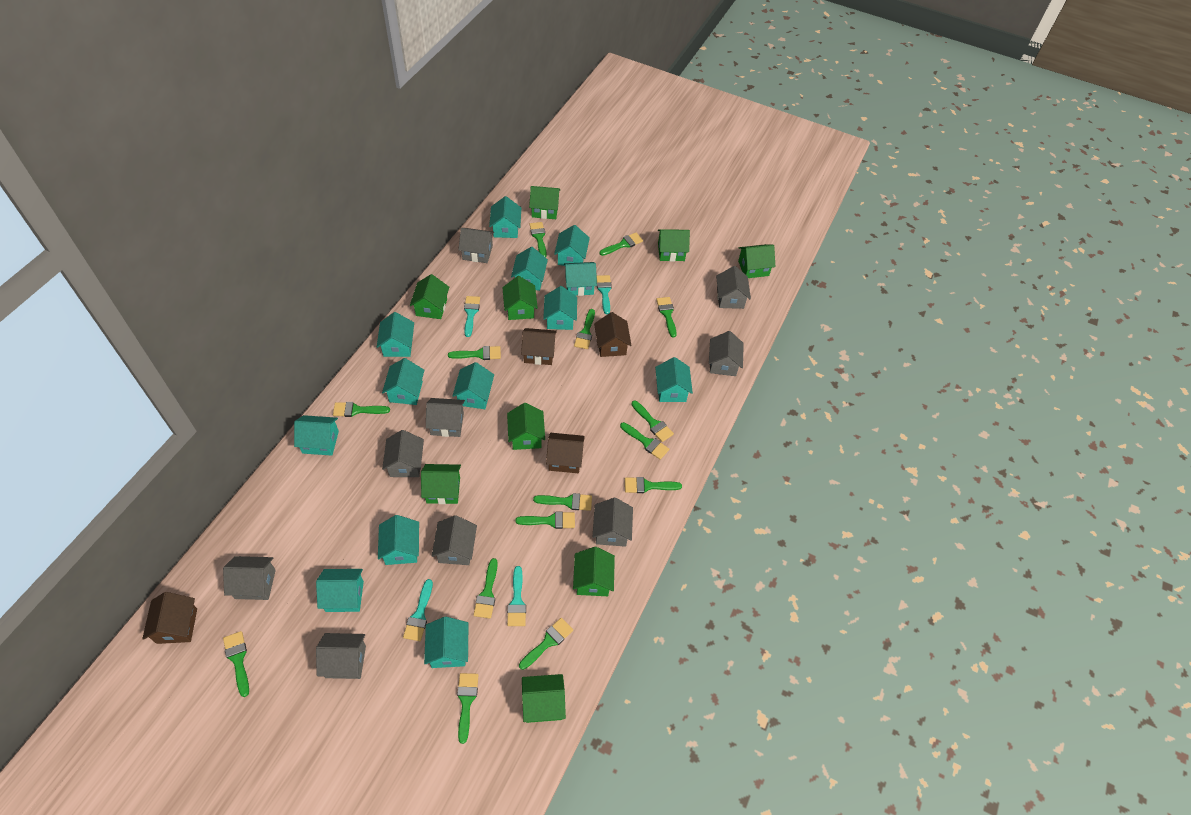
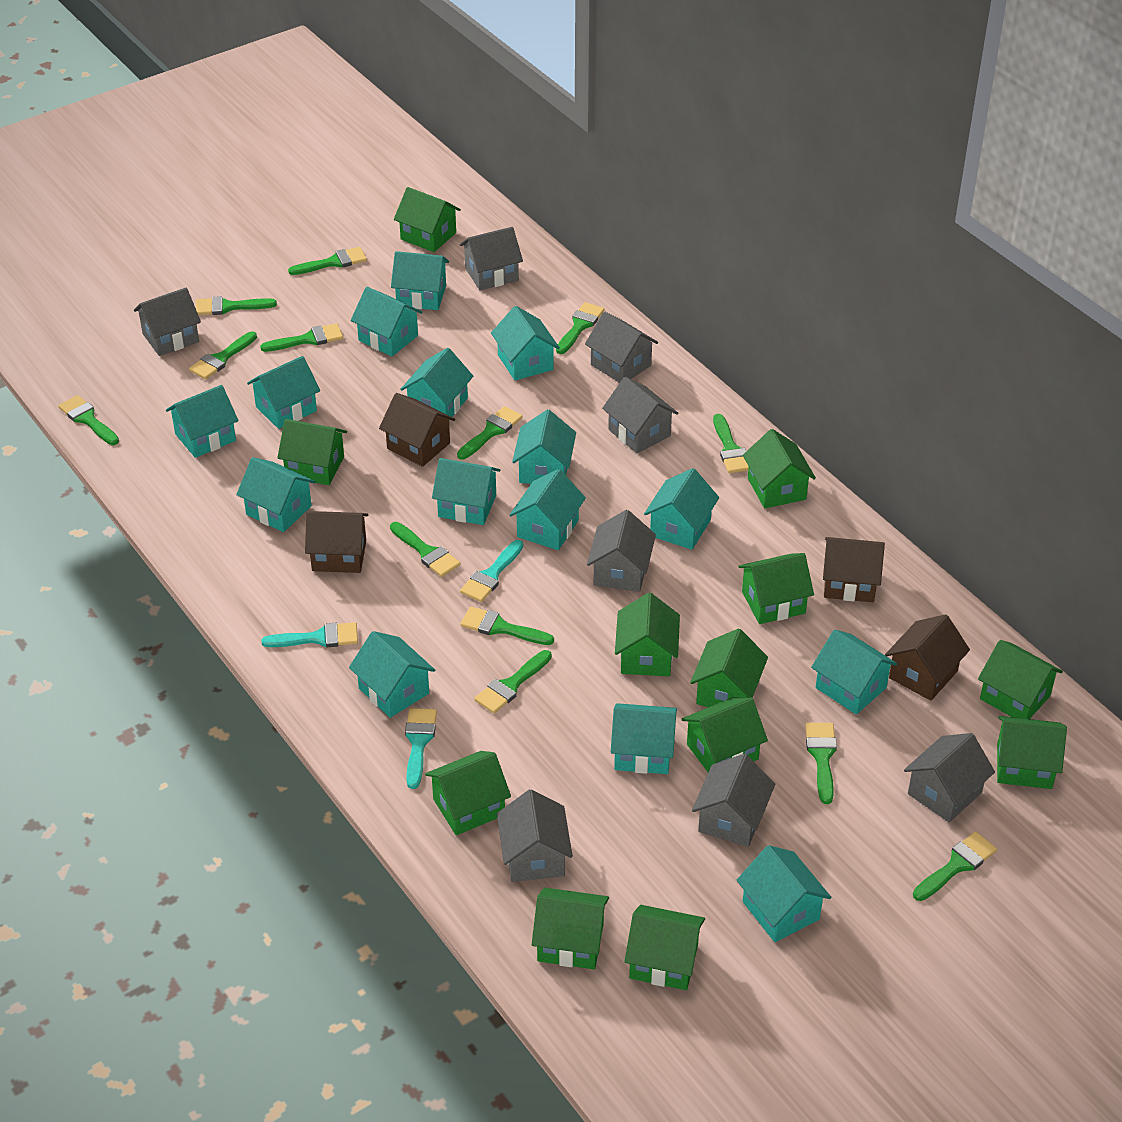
green brush: [223,631,249,697] [333,402,390,417] [448,346,501,360] [457,673,479,744] [474,558,498,619] [515,512,575,529] [519,618,573,670] [529,222,547,257] [533,493,592,511] [574,309,595,349] [599,233,643,256] [620,422,669,460] [625,477,682,493] [631,401,674,442] [656,297,677,337] = 15 -> [58,395,119,445] [189,331,257,379] [196,296,277,315] [260,323,343,352] [288,247,367,275] [390,522,461,577] [457,406,523,459] [460,607,554,645] [474,650,552,713] [556,302,604,354] [713,414,749,473] [805,723,837,804] [913,832,997,901] = 13
green house: [410,274,449,319] [421,464,461,504] [502,276,538,320] [507,403,545,450] [522,674,566,723] [529,186,561,219] [573,547,615,596] [658,229,690,261] [738,244,776,278] = 9 -> [277,419,347,485] [394,187,461,252] [425,751,511,835] [532,888,609,969] [615,593,680,676] [624,905,705,990] [682,697,768,772] [690,629,768,707] [738,553,814,624] [743,429,816,508] [978,640,1063,719] [997,716,1067,789] = 12
grey house: [223,556,276,600] [316,633,366,679] [382,430,424,477] [426,398,465,437] [432,515,477,565] [458,228,494,263] [593,497,633,547] [709,331,744,376] [716,266,751,309] = 9 -> [134,288,201,356] [460,227,523,290] [497,789,573,882] [585,312,658,383] [587,510,656,592] [602,377,678,453] [692,754,775,847] [904,733,995,822] = 8
turquoise brush: [403,579,433,641] [464,296,480,337] [507,566,526,626] [597,275,612,314] = 4 -> [261,622,358,647] [405,708,437,789] [460,540,524,602] = 3
turquoise house: [294,415,339,456] [316,569,364,612] [377,312,414,357] [378,515,419,565] [382,358,424,405] [424,617,468,668] [452,362,494,409] [489,196,521,238] [511,247,548,291] [543,286,577,330] [554,225,590,266] [564,262,597,296] [655,357,693,402] = 13 -> [166,385,238,458] [236,457,315,532] [247,356,320,429] [349,631,435,718] [351,287,423,357] [391,251,449,310] [400,348,473,420] [432,458,501,525] [491,306,560,381] [510,469,586,550] [512,409,576,484] [611,703,677,774] [644,468,719,550] [737,845,831,942] [811,630,897,714] = 15

